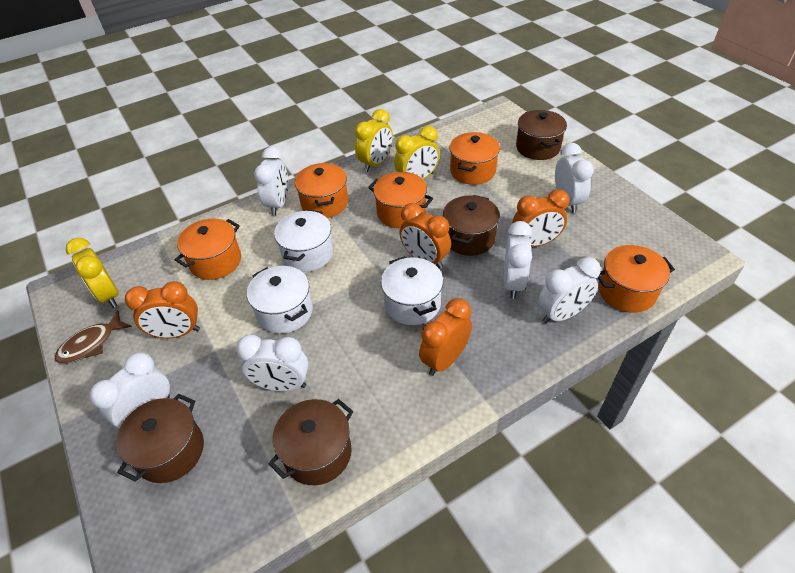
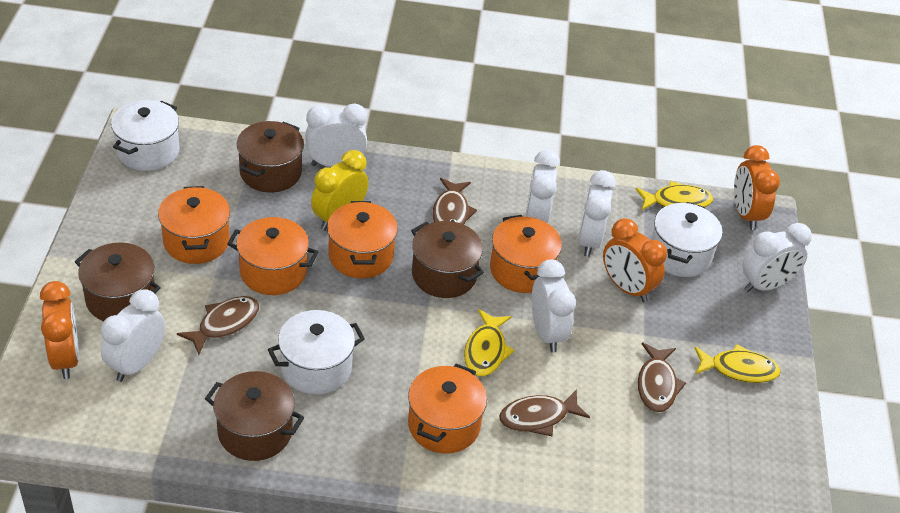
brown fish: [55,310,132,363] = 1 -> [177,296,259,355] [433,178,477,225] [499,389,590,436] [638,343,686,412] = 4
orange clock: [125,281,200,338] [400,203,451,269] [419,298,472,376] [512,189,569,247] = 4 -> [40,281,79,379] [603,218,667,302] [734,145,780,230] = 3
yellow clock: [66,238,119,308] [355,109,393,172] [394,126,440,179] = 3 -> [311,150,368,231] = 1
yellow fish: none = 0 -> [464,309,515,376] [636,181,713,210] [694,344,781,383] = 3

